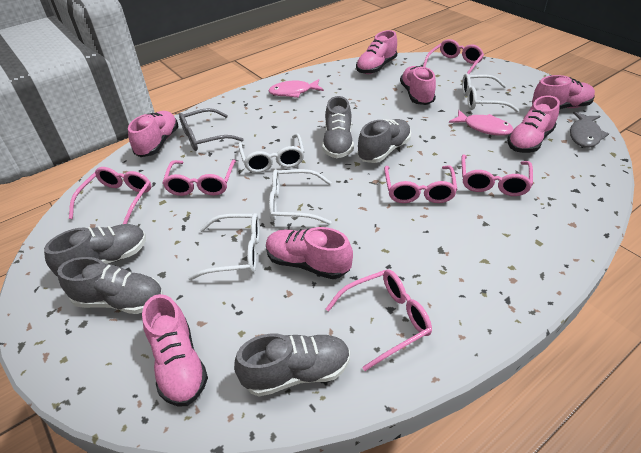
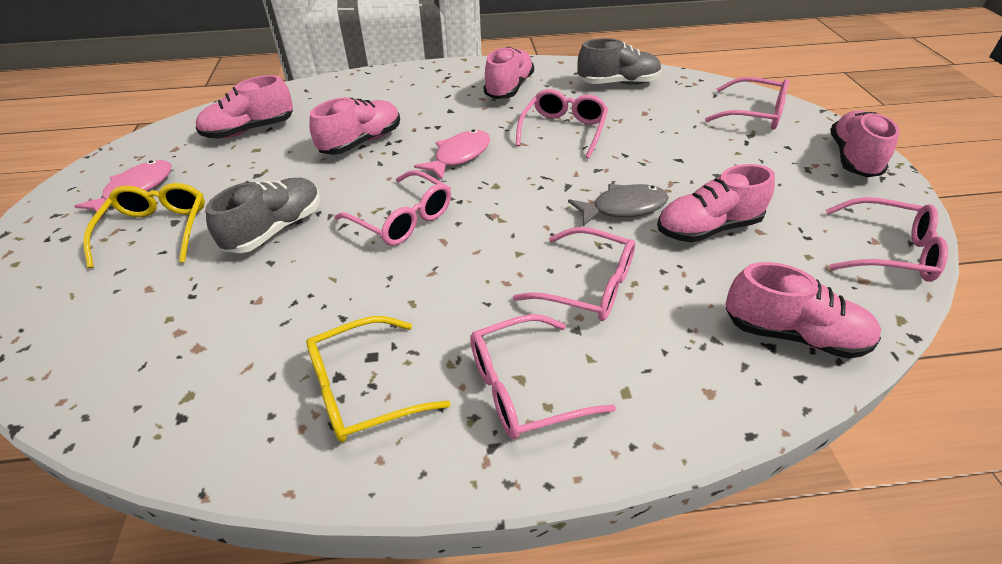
grey glasses: [179,108,244,151] = 1 -> none = 0
grey shoe: [44,224,146,277] [57,257,163,314] [234,334,350,397] [322,96,354,158] [357,119,411,163] = 5 -> [206,178,320,253] [578,38,662,85] = 2
pink shoe: [128,111,178,157] [142,294,208,407] [266,227,353,279] [356,30,397,74] [400,66,436,105] [507,96,560,153] [532,75,595,109] = 7 -> [196,75,293,139] [309,97,400,155] [484,47,534,99] [657,164,775,242] [725,262,881,359] [830,110,900,177] = 6
white glasses: [188,213,260,280] [238,133,305,173] [269,169,331,225] [462,73,519,112] = 4 -> none = 0
yellow glasses: none = 0 -> [83,183,205,268] [306,316,451,443] = 2

